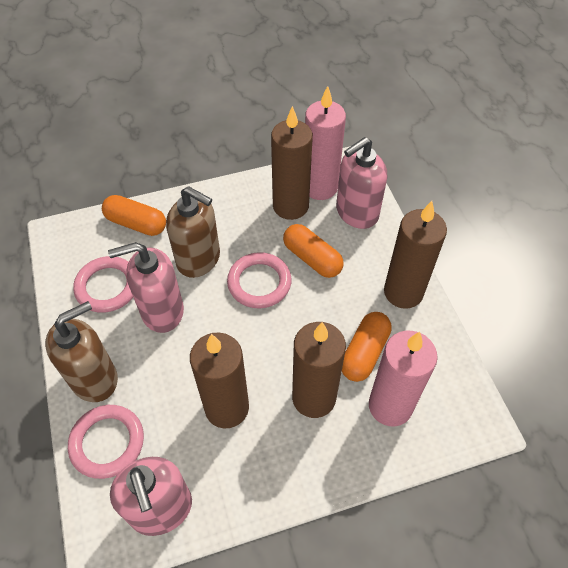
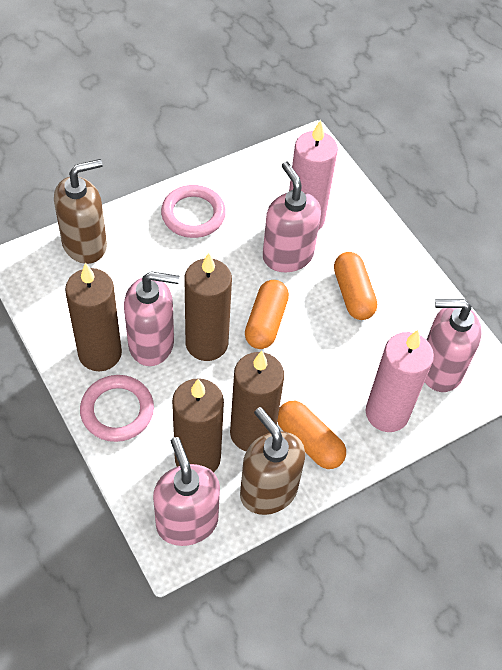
pink ring: [68,405,144,479] [73,256,133,313] [227,252,292,308] = 3 -> [80,375,154,442] [161,185,226,238] = 2
pink soap dispenser: [108,242,184,333] [110,457,192,536] [336,137,387,229] = 3 -> [124,271,179,366] [153,437,220,546] [263,162,321,272] [425,299,482,392] = 4

